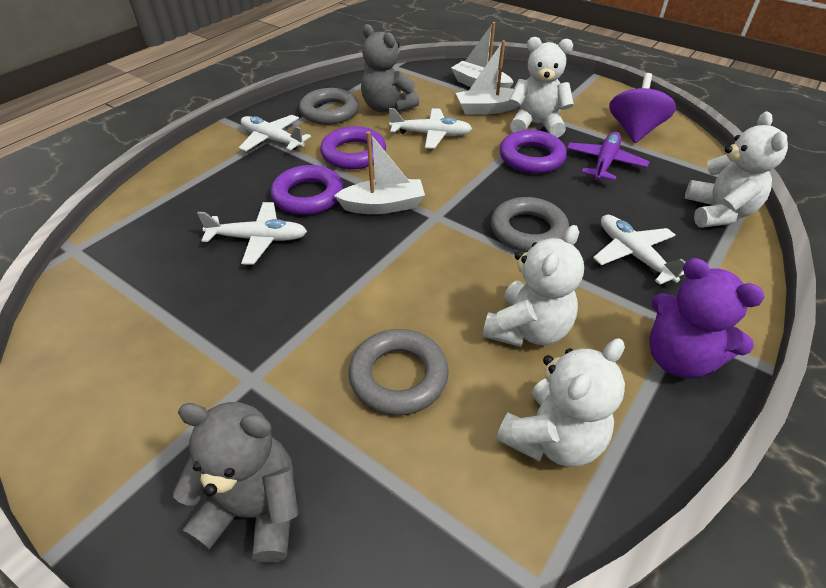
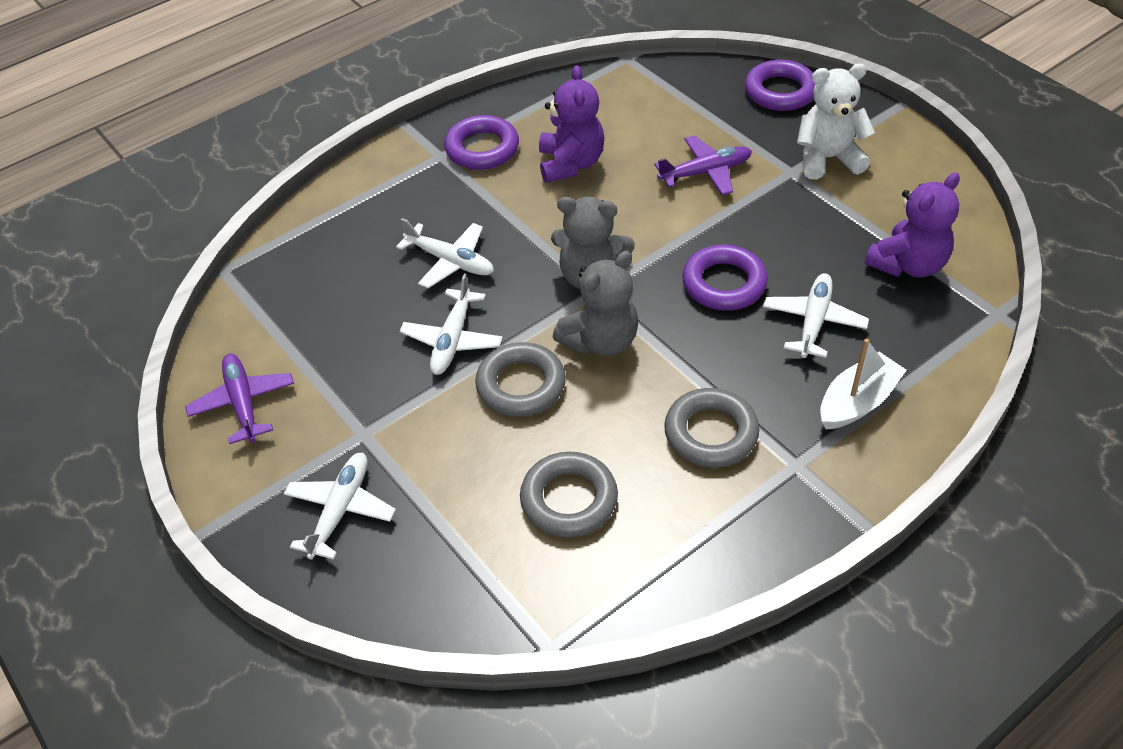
purple plane: [567,132,649,181] = 1 -> [185,353,294,444] [654,135,752,195] = 2
purple spinning top: [609,73,676,143] = 1 -> none = 0
purple teddy bear: [649,258,765,378] = 1 -> [539,65,605,183] [864,172,960,278] = 2
white boat: [334,131,425,214] [451,22,514,88] [456,40,518,115] = 3 -> [820,338,907,429] = 1
white teddy bear: [483,225,584,347] [496,338,625,467] [509,37,574,137] [685,111,788,227] = 4 -> [797,64,875,180] = 1

